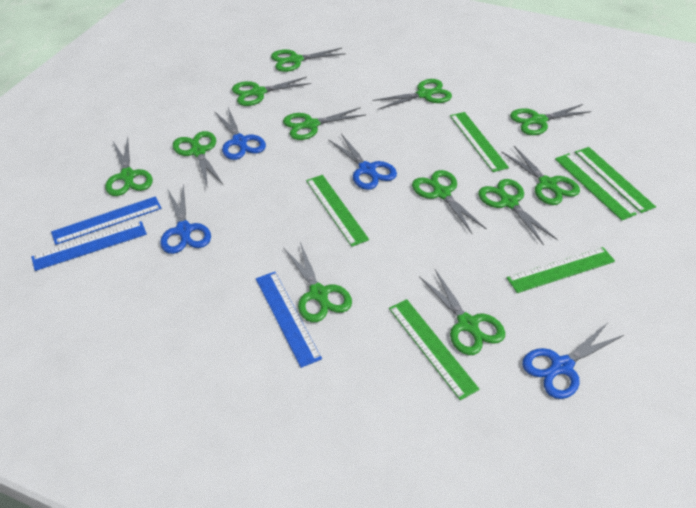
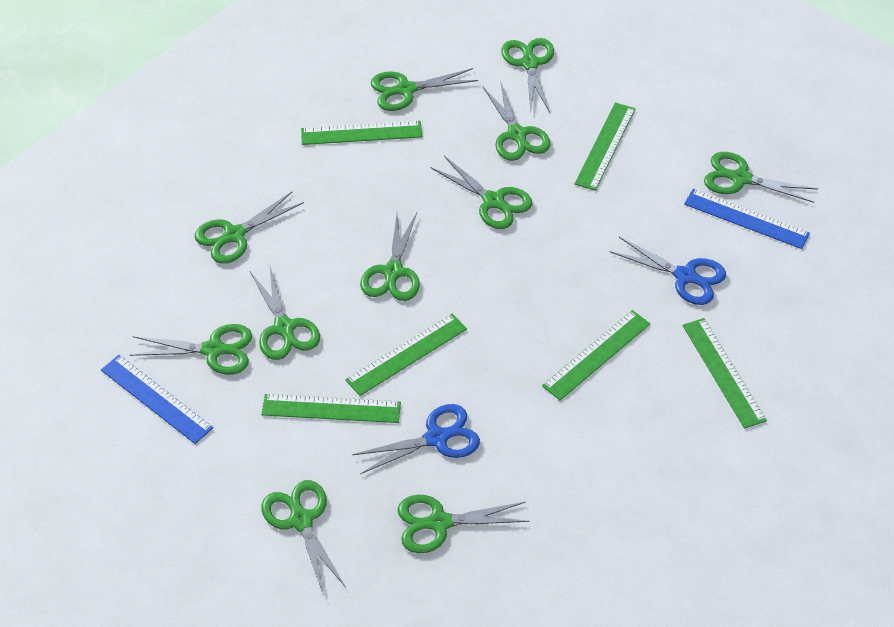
blue ruler: [31,221,147,271] [51,196,162,245] [256,272,322,368] = 3 -> [101,355,213,444] [684,189,810,249] = 2
blue scissors: [160,184,211,254] [214,107,266,160] [328,134,397,190] [522,323,624,399] = 4 -> [352,404,480,474] [610,237,726,305] = 2
green scissors: [105,137,153,196] [173,131,223,189] [232,77,311,106] [271,48,346,72] [283,107,366,140] [283,242,352,322] [372,79,452,110] [412,170,487,235] [419,269,505,355] [478,179,558,245] [502,146,580,205] [510,104,592,135] = 12 -> [130,324,252,375] [194,192,304,264] [250,267,320,360] [261,480,346,593] [360,213,420,301] [371,68,478,111] [398,495,530,553] [430,156,533,229] [483,83,550,161] [501,38,554,113] [704,152,818,203] = 11

